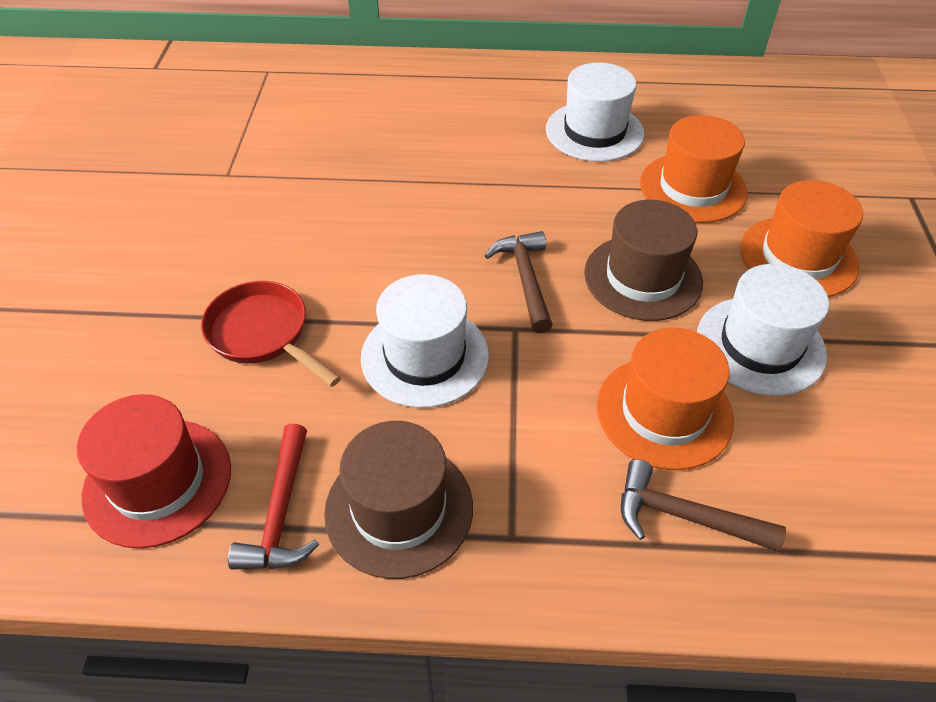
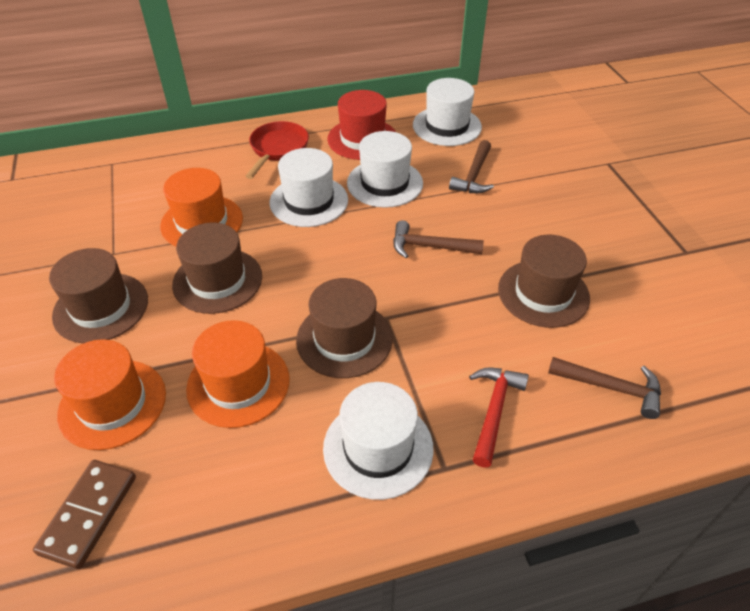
brown domino: none = 0 -> [33,460,136,569] = 1
brown hammer: [485,231,553,333] [621,459,786,552] = 2 -> [393,220,484,258] [449,140,494,193] [548,357,661,419] = 3
brown hat: [324,421,473,579] [584,200,703,321] = 2 -> [49,248,148,343] [172,223,262,314] [296,278,393,378] [498,235,590,328] = 4
white hat: [361,274,489,408] [546,62,645,162] [697,264,829,396] = 3 -> [269,148,348,227] [323,382,434,500] [347,131,423,208] [413,78,482,146] = 4

